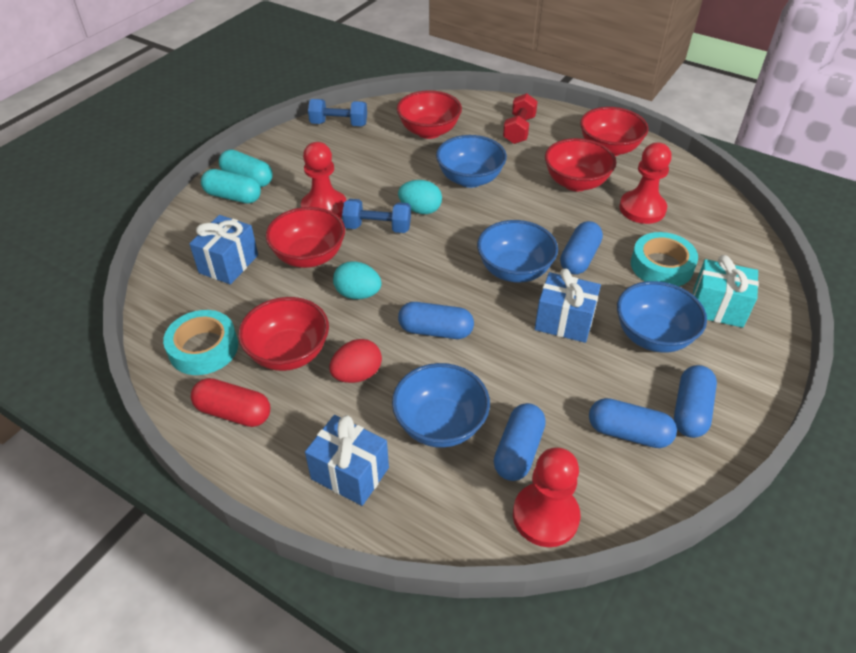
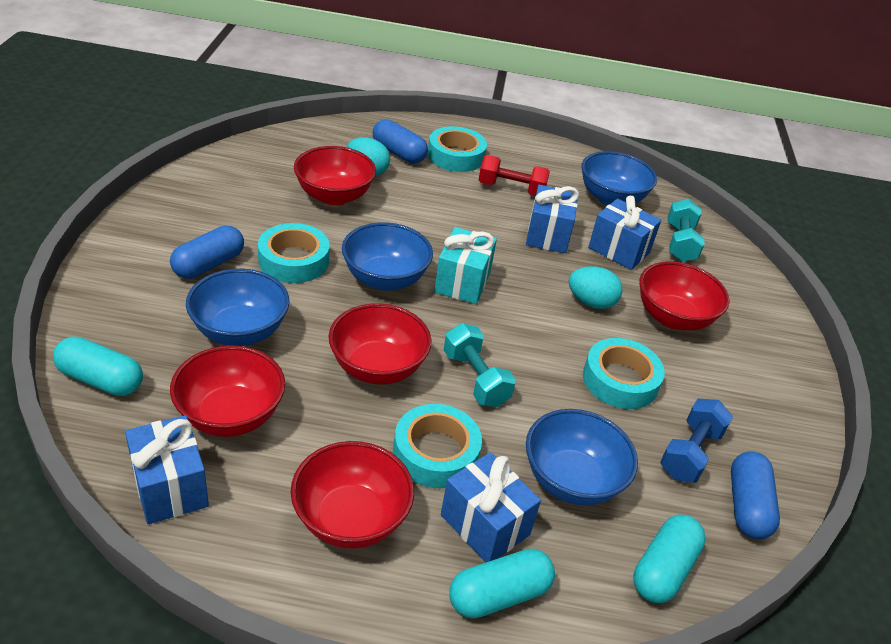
blue capsule: [398,302,474,339] [494,403,546,481] [560,221,603,275] [589,398,677,448] [674,365,717,438] = 5 -> [170,225,244,279] [373,119,428,163] [731,451,780,539] = 3
blue dumbbell: [308,99,367,126] [342,199,411,233] = 2 -> [660,399,733,483] = 1
blue gift: [189,215,258,285] [305,415,389,506] [535,268,601,343] = 3 -> [125,415,209,524] [441,452,541,562] [526,185,579,253] [588,196,661,270] = 4
red capsule: [191,378,270,427] = 1 -> none = 0
red egg: [330,339,382,383] = 1 -> none = 0
red pawn: [301,142,347,218] [513,447,580,547] [619,142,672,224] = 3 -> none = 0
turquoise capsule: [201,169,261,204] [219,150,273,187] = 2 -> [53,337,143,396] [449,548,555,618] [633,514,706,603] = 3
turquoise dumbbell: none = 0 -> [444,323,516,407] [668,199,705,262] = 2
turquoise tape: [163,310,238,375] [631,232,698,286] = 2 -> [258,223,330,283] [393,404,482,488] [428,126,487,172] [583,338,665,409] = 4

